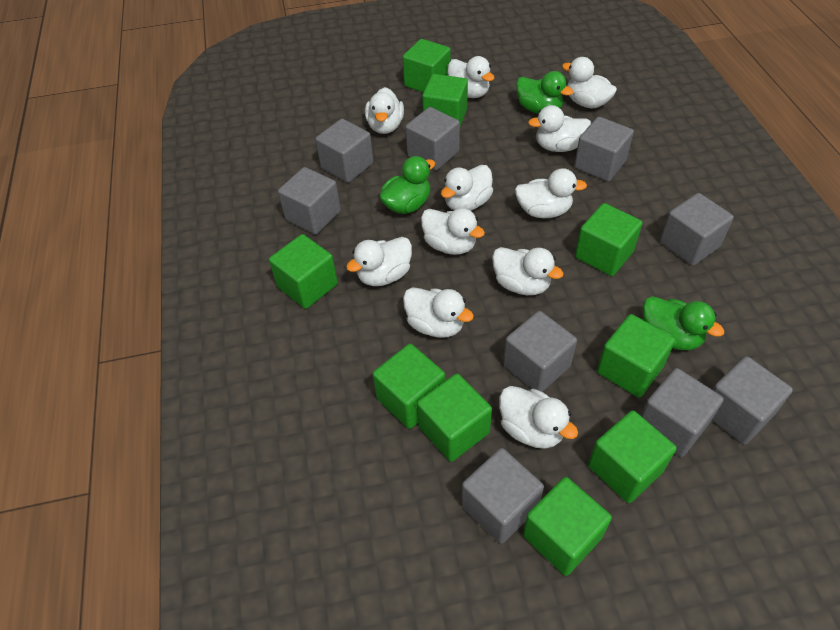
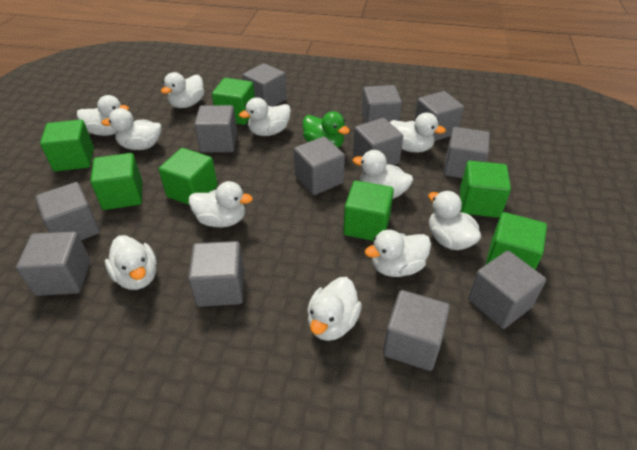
green cube: [269,234,338,309] [373,344,445,429] [403,39,451,92] [417,374,492,462] [422,74,468,126] [523,477,612,576] [575,203,643,276] [588,410,677,503] [597,314,675,398] = 9 -> [40,120,94,172] [90,153,142,210] [159,148,218,205] [212,78,255,125] [343,181,394,241] [460,161,511,218] [486,212,547,270] = 7
green duck: [379,156,435,214] [516,71,573,114] [643,296,724,350] = 3 -> [303,111,350,148] = 1
grey cube: [278,167,341,235] [315,119,373,183] [405,107,460,171] [461,448,544,544] [503,311,577,392] [574,117,634,182] [641,368,724,457] [660,193,734,266] [712,356,793,445] = 9 -> [16,232,91,296] [35,182,100,240] [188,241,244,307] [194,105,237,152] [243,63,287,107] [294,136,345,195] [353,118,403,165] [362,85,402,123] [383,290,450,371] [414,91,464,141] [444,127,490,178] [468,251,546,329] = 12

